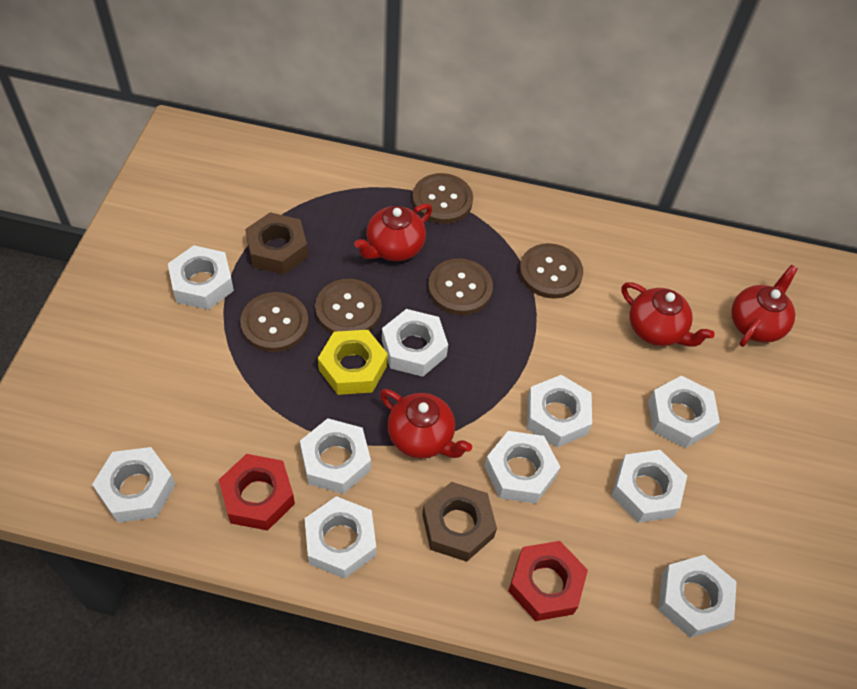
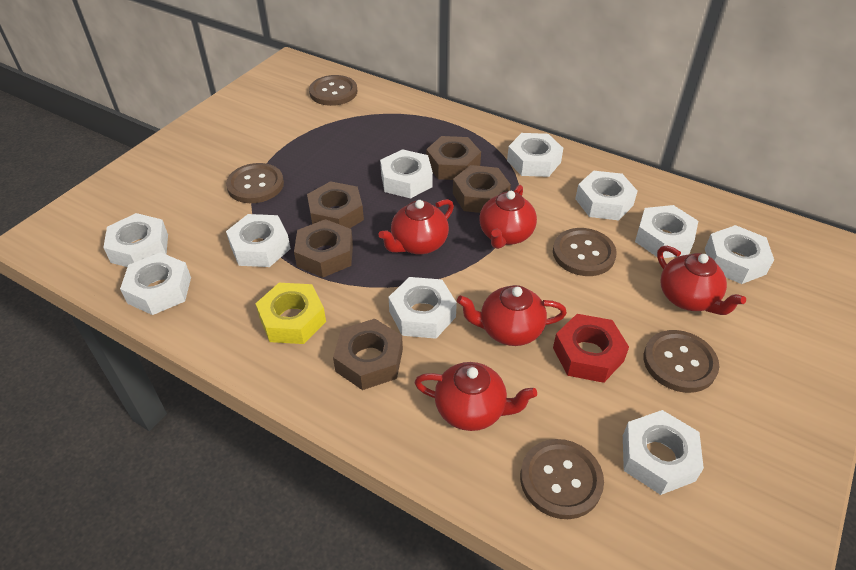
brown nut: [245,212,308,275] [422,482,497,562] = 2 -> [294,219,353,278] [307,181,364,228] [333,319,403,390] [426,136,481,180] [453,165,511,213] = 5
red nut: [219,454,295,531] [508,541,588,621] = 2 -> [553,314,629,383] = 1
red teapot: [354,203,432,261] [380,389,472,459] [622,282,715,346] [731,265,798,347] = 4 -> [378,199,454,255] [414,362,537,431] [457,285,567,346] [479,185,537,249] [657,246,746,315] = 5

